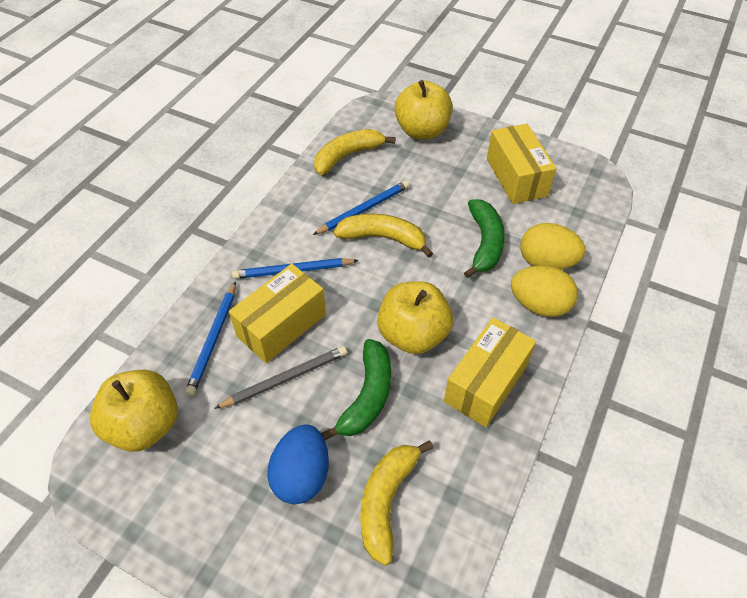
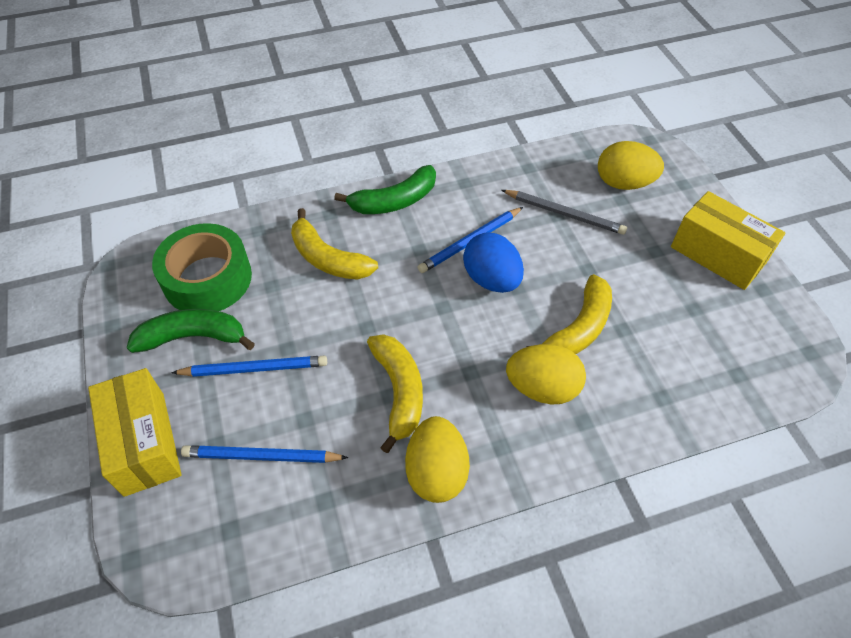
green tape: none = 0 -> [152,223,252,311] = 1
yellow apple: [90,370,178,452] [377,281,453,354] [394,80,453,139] = 3 -> none = 0
yellow box: [229,264,326,363] [444,317,536,427] [487,124,557,204] = 3 -> [88,368,182,497] [671,191,785,290] = 2
yellow egg: [511,266,578,317] [520,223,585,270] = 2 -> [405,416,470,503] [506,344,586,404] [598,141,664,190] = 3

